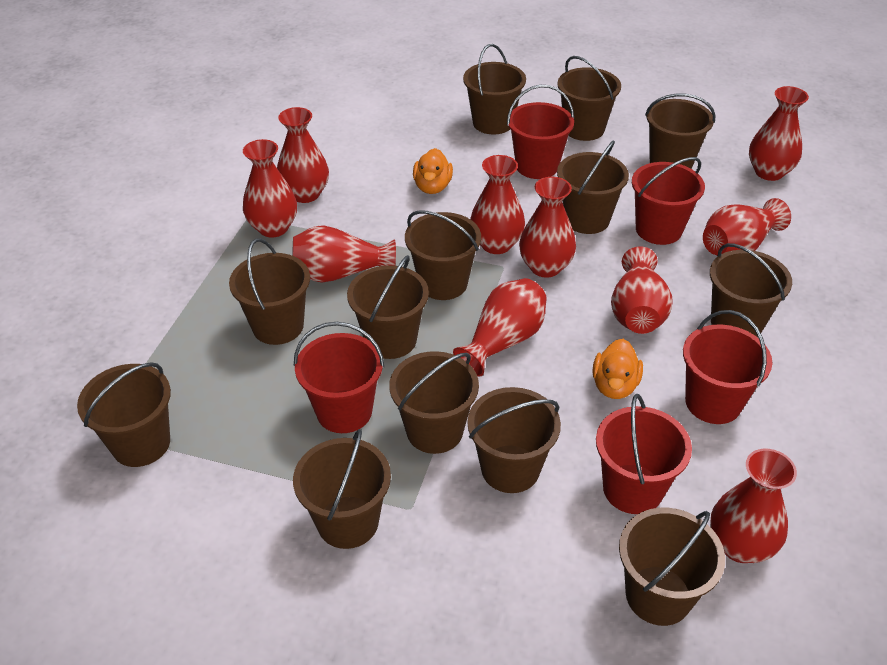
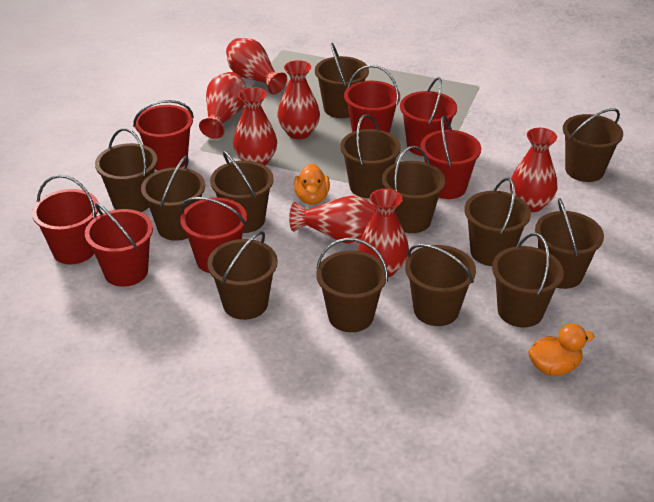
red bucket: [294,322,385,433] [507,85,574,179] [596,394,692,514] [632,157,705,245] [683,310,772,424] = 5 -> [32,175,98,264] [85,203,153,287] [133,100,194,171] [180,197,247,273] [344,65,400,133] [400,77,457,156] [420,116,481,199] = 7
red vase: [243,139,297,238] [277,107,329,203] [292,225,396,283] [453,278,547,377] [470,155,525,254] [519,177,576,278] [611,246,673,334] [703,198,791,256] [710,449,797,563] [749,86,809,181] = 10 -> [199,72,246,139] [226,38,287,94] [233,87,277,166] [277,60,320,139] [289,196,376,244] [358,189,409,277] [510,128,557,212] = 7

